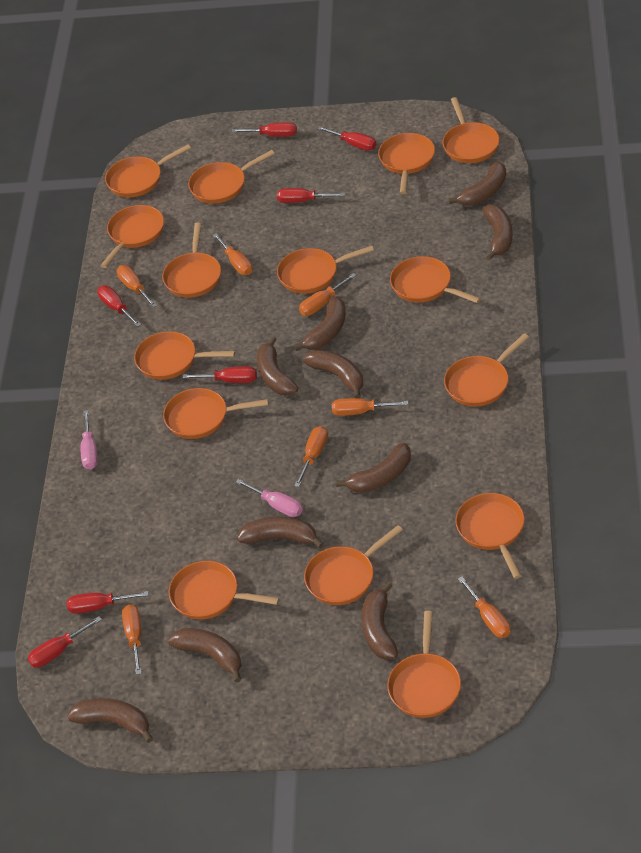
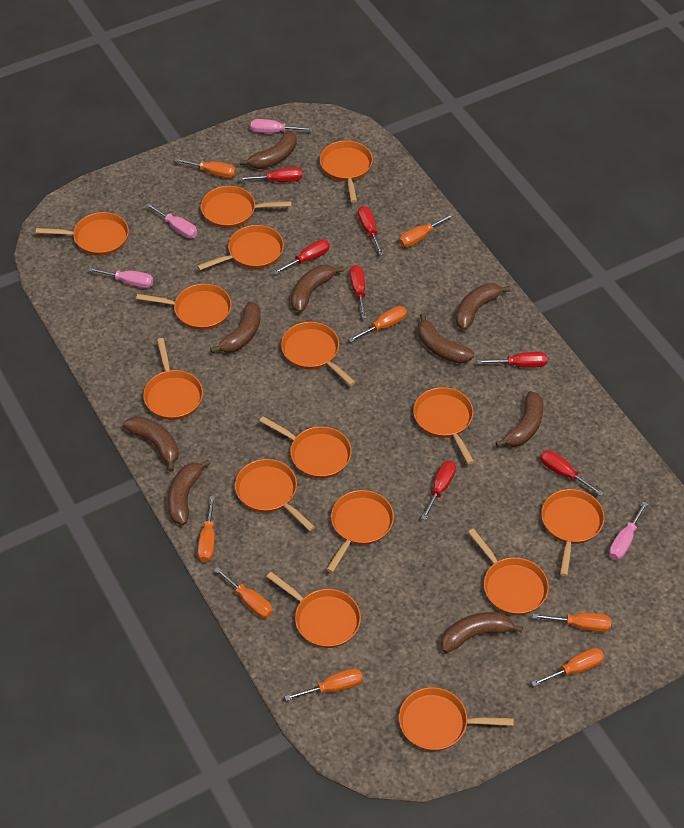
brown banana: [67,698,153,743] [168,628,242,683] [237,517,324,548] [257,336,298,395] [294,297,346,351] [303,350,363,398] [336,443,411,493] [361,582,398,660] [449,162,506,206] [483,204,513,260] = 10 -> [123,416,179,472] [168,459,211,525] [210,301,261,353] [240,131,297,169] [291,265,344,313] [418,313,474,364] [441,612,523,653] [456,283,510,330] [495,391,543,447] = 9
orange screwdriver: [116,265,157,308] [122,604,142,675] [213,233,252,275] [294,426,328,487] [299,273,356,316] [332,398,408,416] [458,576,511,638] = 7 -> [175,158,236,178] [198,496,215,562] [214,567,273,618] [284,668,363,701] [348,306,407,342] [399,213,454,247] [531,648,604,687] [533,613,611,632] = 8
pink screwdriver: [81,410,98,469] [236,479,303,517] = 2 -> [88,268,153,288] [146,203,197,238] [251,119,313,133] [609,501,648,560] = 4

